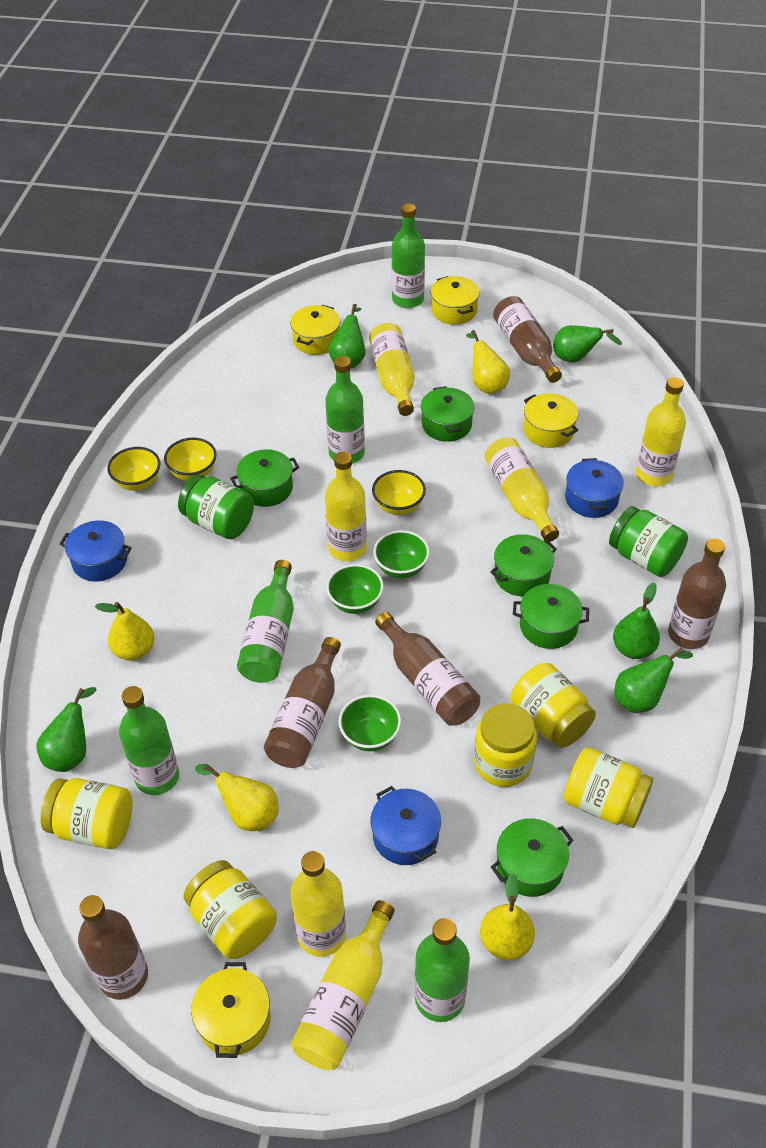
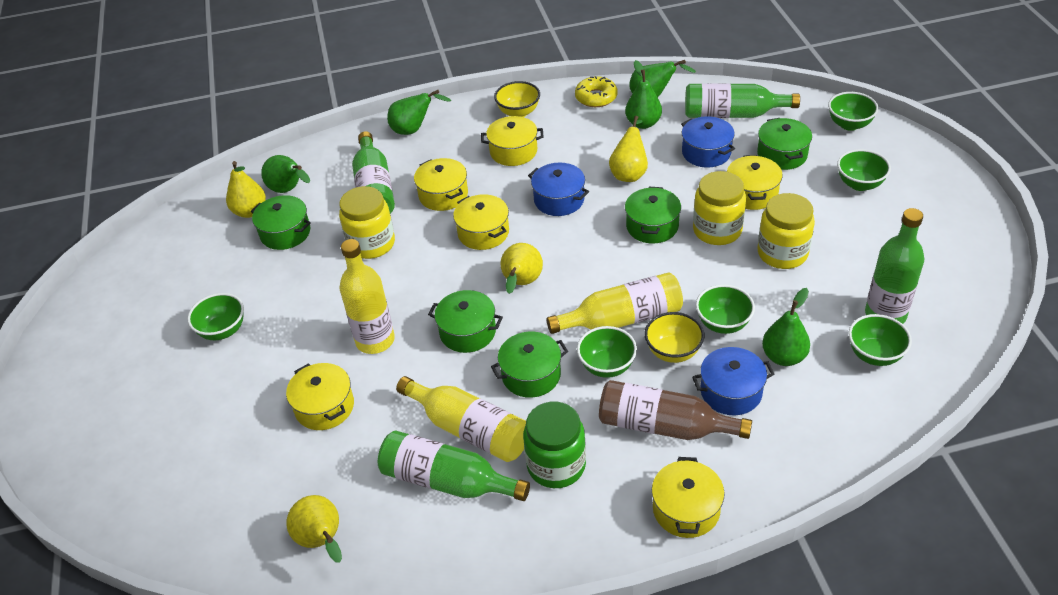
brown bottle: [78,895,148,1000] [264,637,341,768] [375,612,480,726] [493,296,562,383] [668,538,726,649] = 5 -> [599,380,752,440] = 1
green bottle: [119,686,179,795] [237,560,294,683] [325,356,365,464] [392,204,425,308] [414,918,470,1022] = 5 -> [352,131,395,214] [378,431,530,501] [685,84,800,118] [865,208,924,324] = 4
green bowl: [326,564,384,614] [338,694,401,751] [373,530,430,578] = 3 -> [187,293,244,340] [577,326,637,378] [696,285,755,334] [828,92,879,131] [837,149,891,191] [849,314,912,366] = 6
green jar: [178,474,254,539] [609,506,688,577] = 2 -> [523,402,586,488] = 1
yellow bottle: [291,851,346,957] [291,900,395,1070] [325,451,367,561] [369,323,415,416] [485,437,559,542] [636,377,686,486] = 6 -> [340,239,395,354] [396,376,526,462] [546,272,683,334] = 3
yellow bowl: [107,447,161,491] [164,438,217,481] [372,470,426,515] = 3 -> [494,81,540,117] [644,312,705,363] = 2
yellow donut: none = 0 -> [575,76,618,107] = 1
yellow jar: [41,778,133,849] [184,860,277,959] [474,703,537,787] [510,663,596,748] [564,747,653,828] = 5 -> [339,186,395,259] [693,171,746,245] [757,193,815,269] = 3
yellow pot: [191,962,271,1058] [290,305,340,355] [431,276,480,325] [524,393,578,448] = 4 -> [286,363,354,430] [414,158,468,211] [453,194,509,250] [481,116,544,166] [652,457,725,538] [727,155,783,210] = 6

